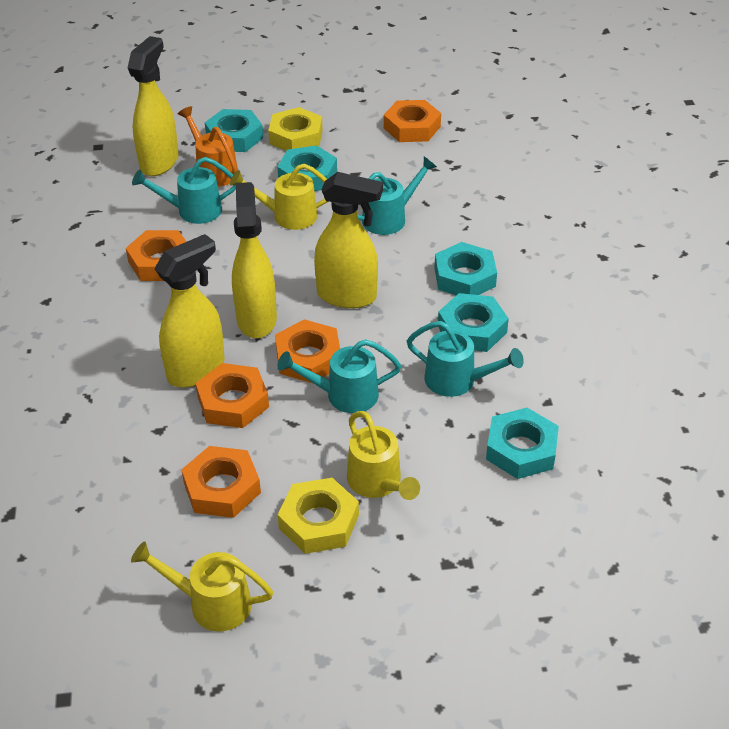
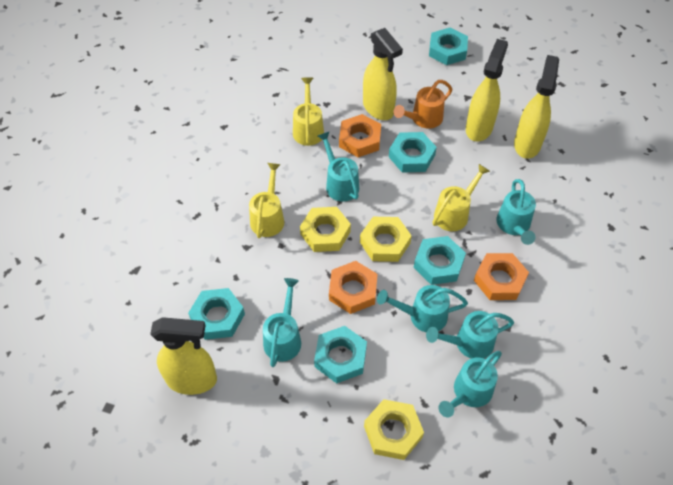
orange nut: [126,230,187,281] [181,446,261,518] [196,363,269,428] [275,319,340,383] [384,100,441,142] = 5 -> [329,261,377,314] [339,114,381,157] [474,253,529,300] = 3
turquoise watering can: [132,157,236,224] [277,339,401,413] [357,156,437,235] [407,321,524,397] = 4 -> [263,278,301,367] [318,132,359,202] [377,285,468,332] [426,311,514,358] [438,351,502,417] [496,179,536,245] = 6
yellow nut: [268,107,323,151] [278,478,359,554] = 2 -> [300,207,351,252] [360,217,412,262] [364,399,424,460] = 3

